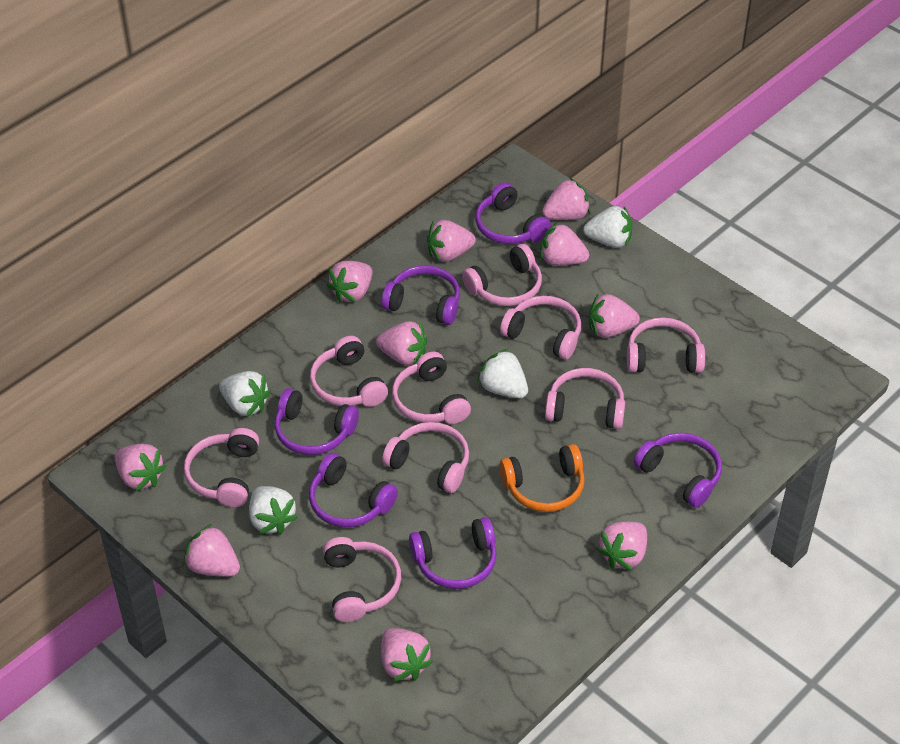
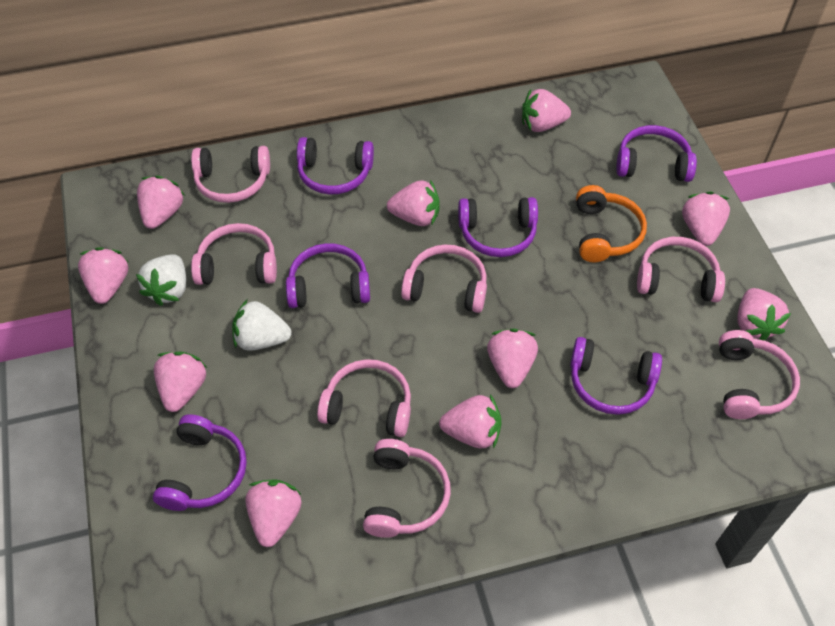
pink headphones: [184,428,259,507] [310,336,388,407] [323,537,401,622] [382,422,469,493] [392,352,471,424] [462,244,542,306] [500,296,581,360] [545,368,625,429] [627,317,705,373] = 9 -> [191,146,270,203] [191,223,277,285] [317,359,411,437] [363,439,451,538] [401,245,487,313] [637,237,725,302] [719,330,800,419] = 7
white strawberry: [219,371,271,417] [249,486,298,535] [477,349,528,398] [583,206,633,248] = 4 -> [136,254,186,306] [232,299,291,351] = 2

